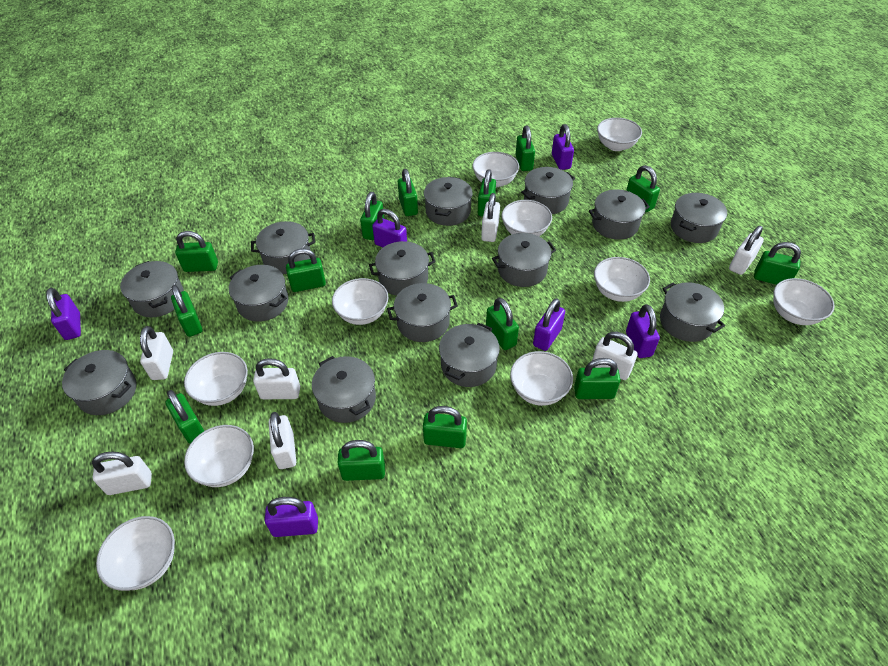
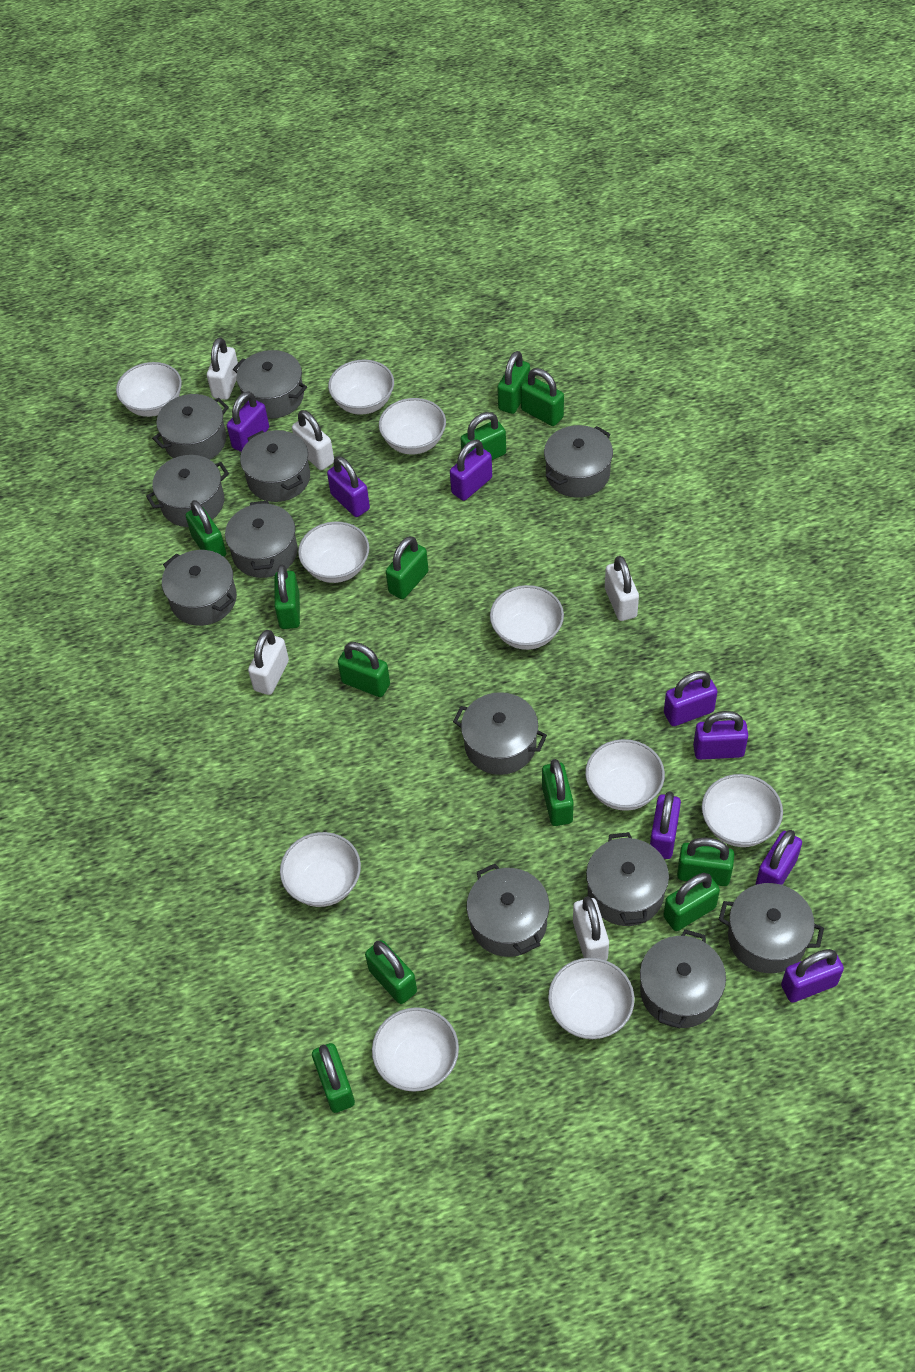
green padlock: [166,390,204,444] [171,285,202,337] [175,231,218,272] [286,248,326,292] [338,440,385,481] [360,192,384,240] [398,169,418,216] [423,406,467,448] [478,169,496,217] [486,298,519,350] [516,125,535,171] [574,358,621,399] [626,165,660,212] [754,242,801,285] = 14 -> [186,500,226,557] [274,564,300,629] [312,1043,355,1113] [338,642,390,697] [365,940,417,1004] [386,536,428,599] [461,412,506,460] [497,351,530,414] [520,368,564,426] [542,759,574,826] [663,873,720,931] [677,837,734,886] = 12
grey pot: [62,350,137,415] [120,261,184,318] [229,265,288,322] [251,221,315,274] [312,356,376,423] [369,241,436,296] [387,283,458,342] [424,177,473,226] [439,323,500,387] [492,233,556,287] [521,167,575,214] [589,189,650,240] [660,282,725,342] [671,193,727,243] = 14 -> [146,455,229,527] [152,394,229,460] [162,550,237,626] [225,501,298,578] [233,350,307,419] [240,430,310,502] [453,692,547,775] [466,864,549,957] [544,425,613,498] [586,832,669,926] [640,929,726,1029] [719,883,824,973] = 12
purple padlock: [46,288,81,340] [265,497,318,537] [372,209,407,247] [533,298,565,351] [552,124,574,170] [626,304,660,358] = 6 -> [227,391,269,452] [327,456,370,517] [450,440,492,501] [650,791,681,859] [664,671,718,726] [693,711,748,760] [756,830,802,885] [781,949,844,1003] = 8
white padlock: [92,452,152,495] [140,326,173,380] [253,358,300,399] [269,412,296,469] [481,193,500,242] [592,332,638,380] [729,226,764,275] = 7 -> [207,337,238,400] [248,630,289,695] [292,410,334,470] [573,896,609,960] [605,556,639,621] = 5

